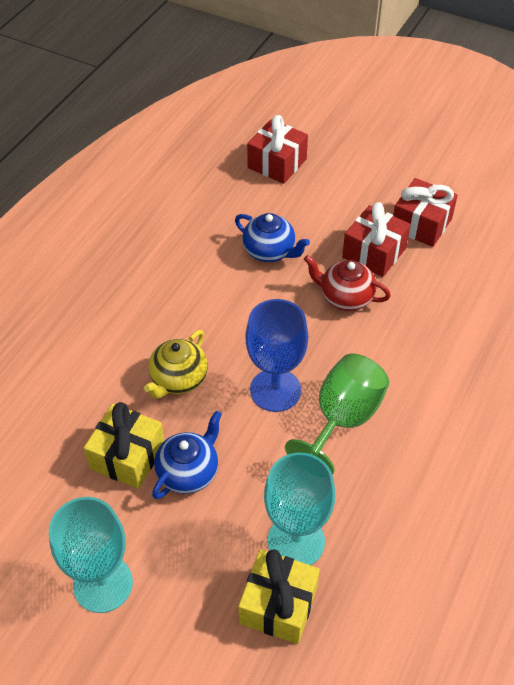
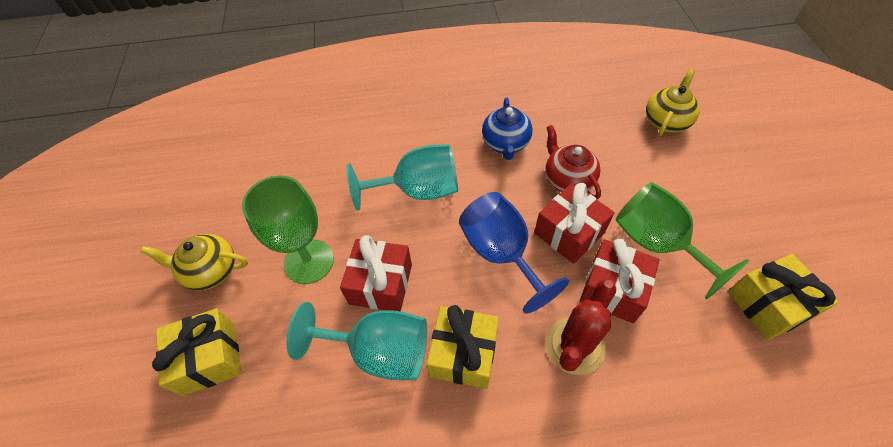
blue teapot: [152,411,222,499] [235,213,310,262] = 2 -> [482,98,533,160] = 1
green goblet: [285,354,389,475] = 1 -> [242,175,334,284] [616,182,749,299] = 2
red cactus: none = 0 -> [546,279,616,375] = 1
yellow gift: [84,402,165,489] [238,549,320,644] = 2 -> [152,308,242,396] [427,305,499,389] [728,254,838,340] = 3
yellow teapot: [144,330,208,399] = 1 -> [141,234,248,291] [646,69,700,136] = 2

